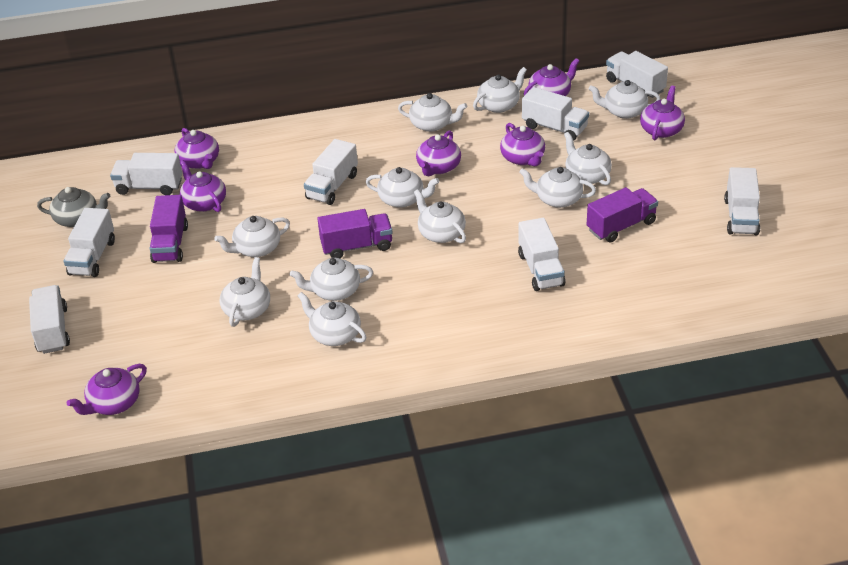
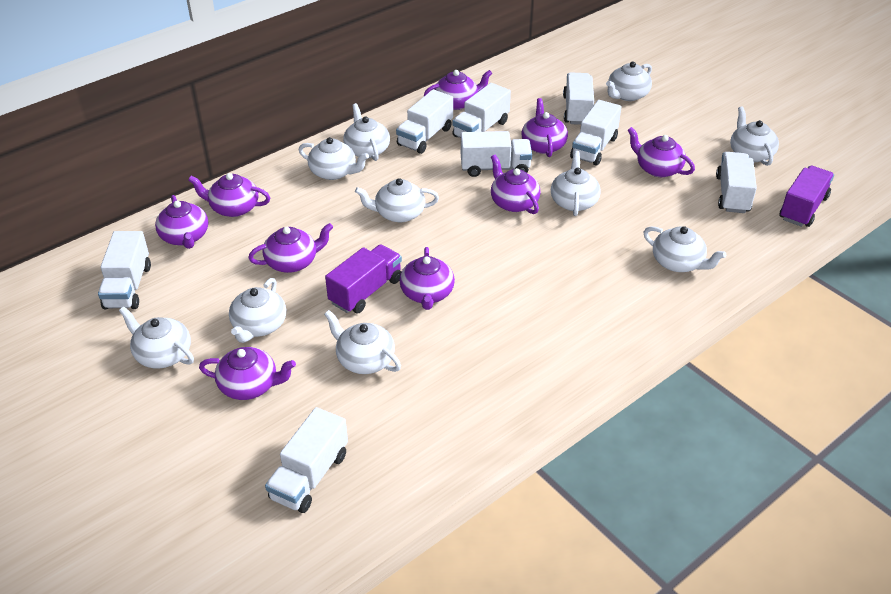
grey teapot: [37,187,110,227] = 1 -> none = 0
purple teapot: [67,364,147,415] [174,128,219,169] [180,160,226,212] [416,131,461,176] [500,123,545,166] [524,58,579,96] [640,86,685,140] = 7 -> [155,195,208,249] [188,173,270,217] [199,347,296,400] [248,223,333,273] [399,247,455,310] [424,70,493,110] [491,155,541,214] [521,98,568,157] [627,127,695,177] = 9
purple truck: [149,195,188,263] [317,209,393,258] [587,187,658,243] = 3 -> [325,244,402,313] [780,166,834,227] = 2
white teapot: [214,216,290,257] [220,257,270,327] [289,258,373,301] [298,292,366,346] [366,167,439,208] [398,93,467,132] [414,189,466,243] [473,67,527,113] [519,167,596,208] [564,132,612,185] [589,80,661,119] = 11 -> [119,307,194,369] [229,278,286,343] [299,137,369,180] [324,310,401,374] [343,103,390,161] [355,178,439,222] [551,151,601,216] [606,61,652,101] [644,226,726,272] [730,106,779,166] = 10

